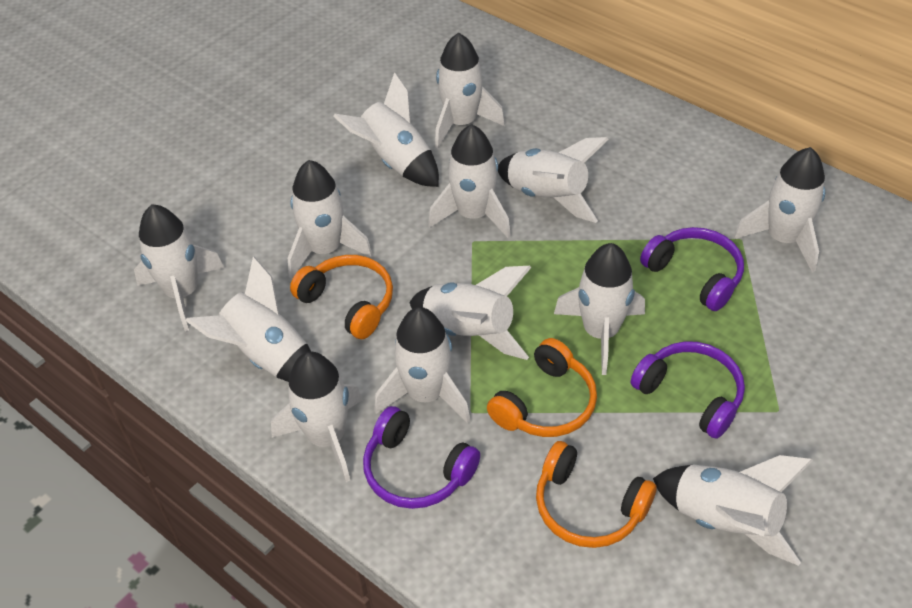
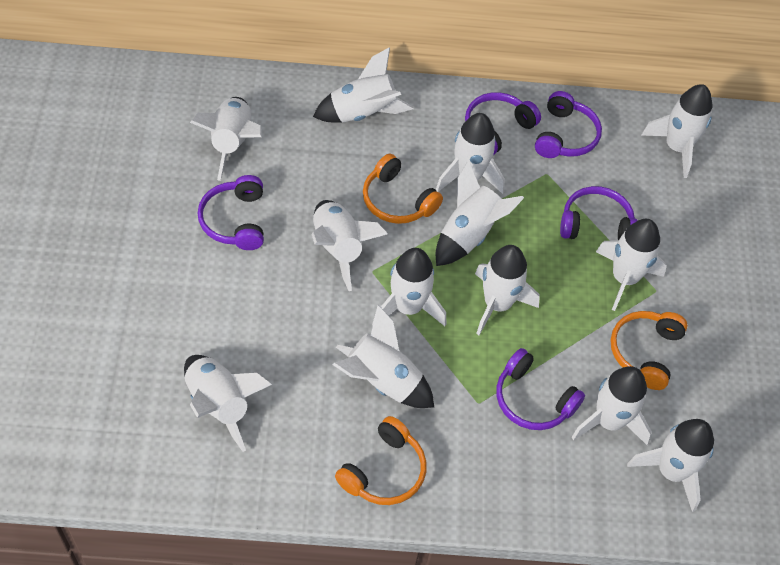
purple headphones: [363,406,480,509] [631,341,745,439] [640,227,744,311] = 3 -> [197,175,264,250] [465,92,541,155] [497,348,585,430] [535,91,602,158] [560,186,638,240] = 5

